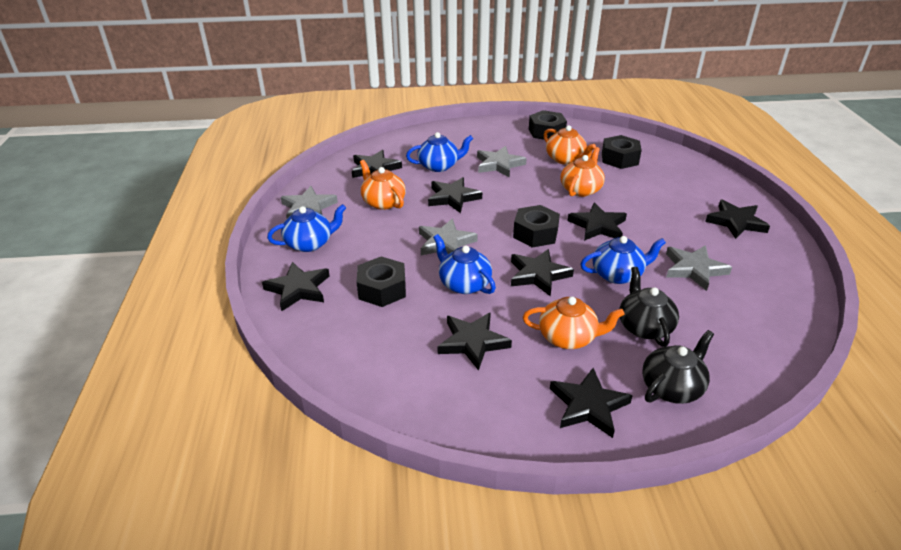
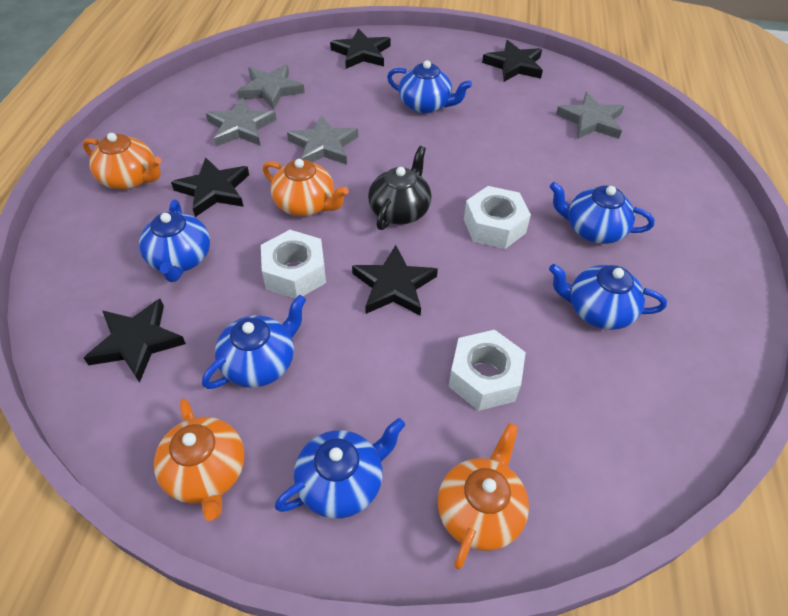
black nut: [357,256,406,307] [513,205,560,248] [529,110,567,140] [602,135,642,169] = 4 -> none = 0
black star: [262,262,330,312] [352,150,402,178] [428,177,482,213] [437,312,512,371] [511,249,574,296] [550,368,633,438] [568,202,627,241] [705,199,770,239] = 8 -> [84,299,186,383] [171,157,249,217] [330,28,391,69] [352,245,438,316] [482,40,543,82] = 5
black teapot: [619,267,679,347] [642,330,714,404] = 2 -> [368,146,432,230] = 1
blue teapot: [267,204,346,252] [406,132,473,172] [433,234,496,294] [581,236,666,284] = 4 -> [139,200,210,282] [202,295,306,389] [275,418,405,519] [387,60,472,114] [549,264,667,330] [550,182,654,244] = 6
white nut: none = 0 -> [261,230,326,299] [448,330,526,411] [464,186,531,249] = 3

